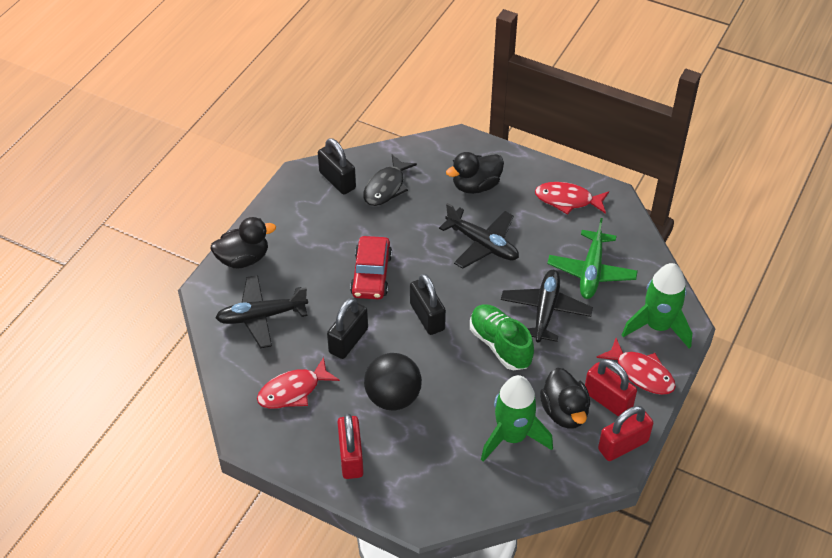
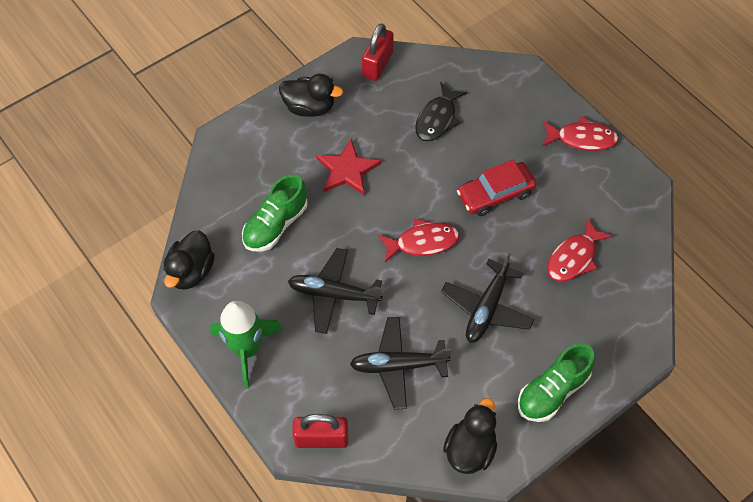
black ball: [364,353,422,411] = 1 -> none = 0
black padlock: [318,138,356,195] [327,298,368,359] [410,274,446,335] = 3 -> none = 0
green plane: [547,218,638,299] = 1 -> none = 0
green rocket: [481,375,553,462] [622,263,692,349] = 2 -> [210,301,283,388] = 1
green shoe: [470,304,534,370] = 1 -> [242,174,307,251] [518,343,595,422] = 2
red padlock: [337,414,364,479] [585,359,637,417] [598,406,653,461] = 3 -> [292,414,348,448] [362,23,394,81] = 2
red star: none = 0 -> [316,139,381,195] = 1

